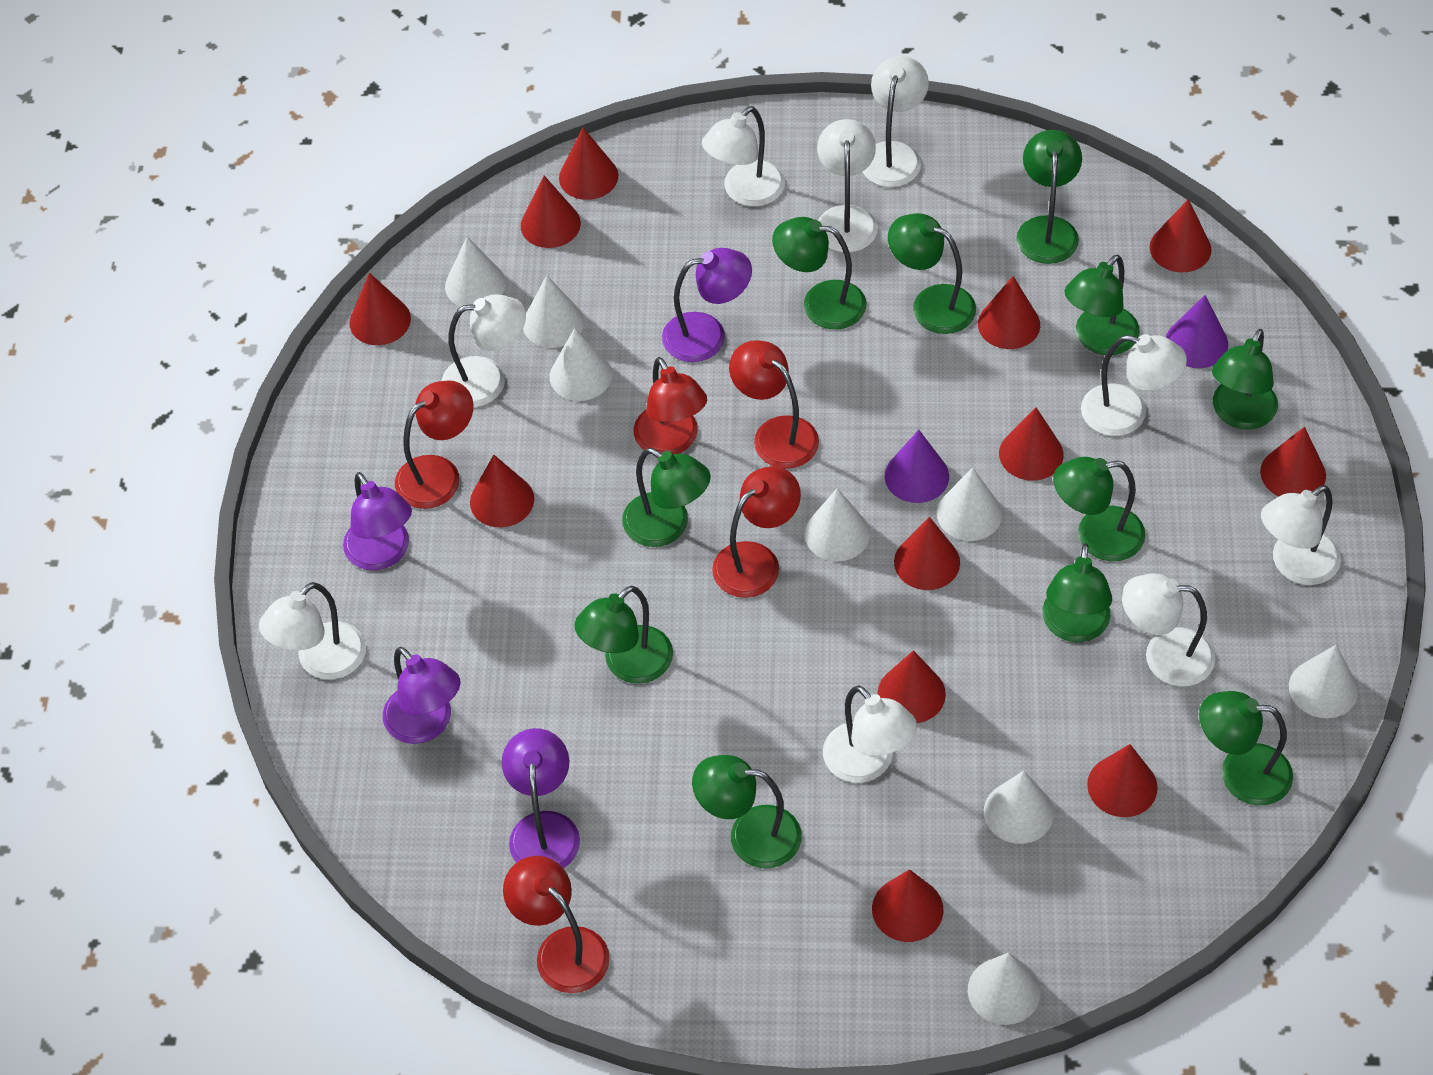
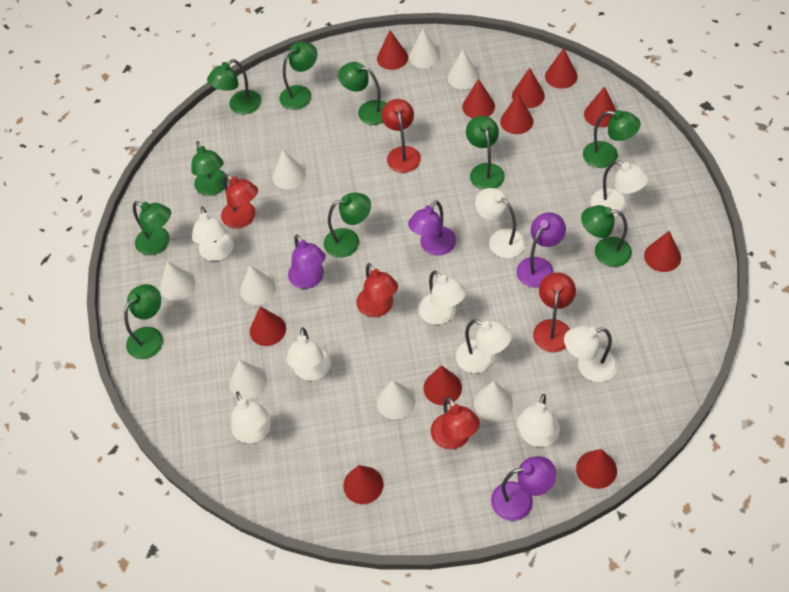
green lamp: [575,585,673,684] [622,448,711,547] [692,755,802,868] [772,217,866,329] [888,213,976,334] [1016,130,1082,264] [1042,543,1112,642] [1053,457,1145,561] [1065,255,1140,355] [1199,691,1293,805] [1212,329,1278,429] = 11 -> [124,284,163,359] [133,201,171,255] [191,141,228,196] [207,59,261,115] [279,42,317,110] [324,193,371,258] [338,62,386,125] [466,116,505,190] [581,205,632,267] [583,110,641,168] = 10
purple cone: [885,430,949,503] [1166,295,1228,368] = 2 -> none = 0
red cone: [349,273,411,345] [470,455,534,528] [521,176,581,248] [559,128,618,200] [872,869,943,942] [877,650,946,723] [894,517,960,590] [978,276,1040,349] [999,407,1064,481] [1087,744,1158,817] [1150,199,1211,273] [1260,427,1326,497] = 12 -> [250,306,286,346] [343,465,383,504] [377,30,408,70] [424,365,462,405] [462,79,495,118] [500,94,533,134] [512,68,545,108] [545,48,577,89] [576,449,617,489] [584,86,616,127] [644,231,681,272] = 11

